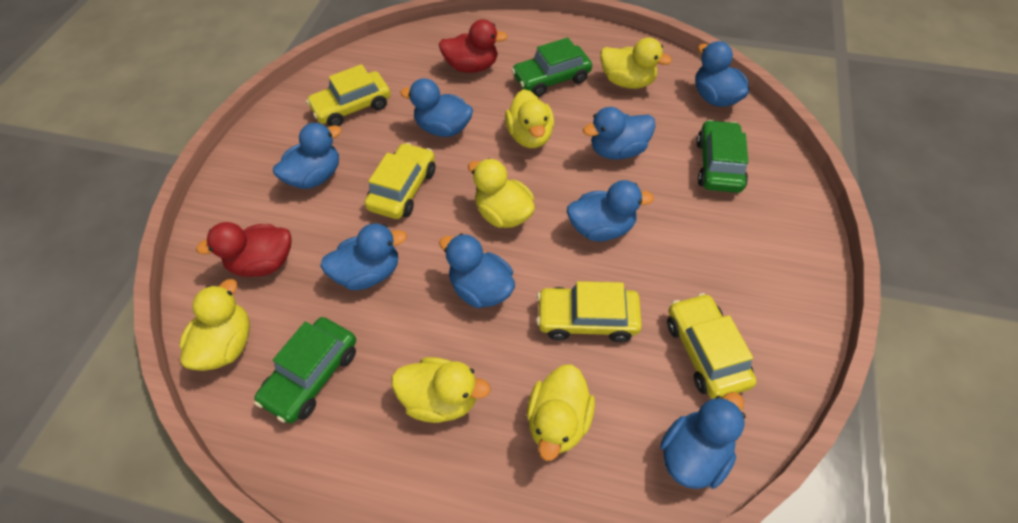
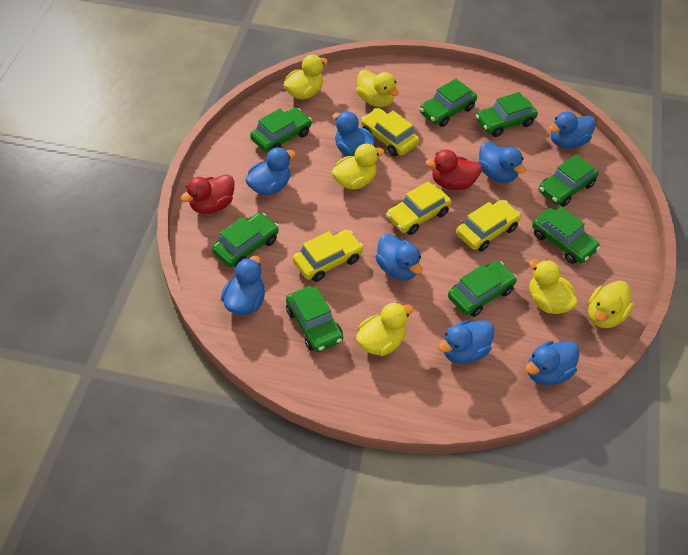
green car: [254,317,356,423] [512,37,592,97] [696,120,748,193] = 3 -> [212,213,279,267] [250,107,312,152] [286,286,343,352] [420,79,477,127] [448,261,517,317] [476,92,538,137] [532,206,600,264] [539,154,599,207] = 8

